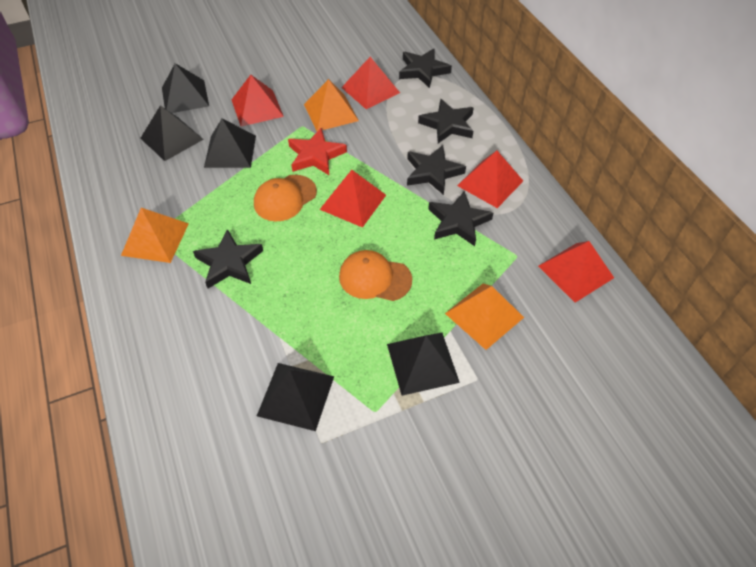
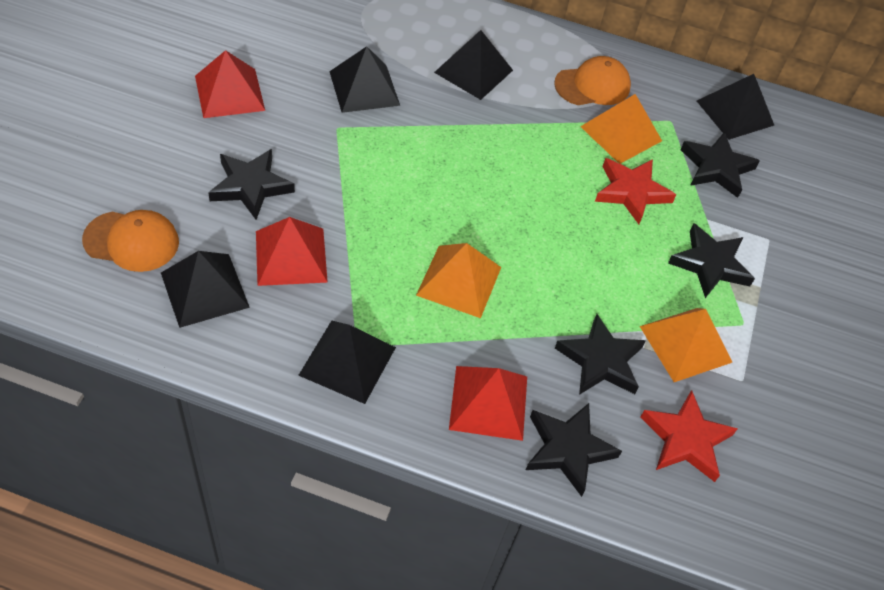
red pyramid: [232,75,284,126] [319,170,386,228] [341,57,400,109] [457,151,523,208] [538,241,614,303] = 5 -> [195,50,265,118] [256,217,328,286] [449,366,527,441] = 3
red star: [288,128,347,175] = 1 -> [595,158,676,224] [641,390,738,482] = 2

